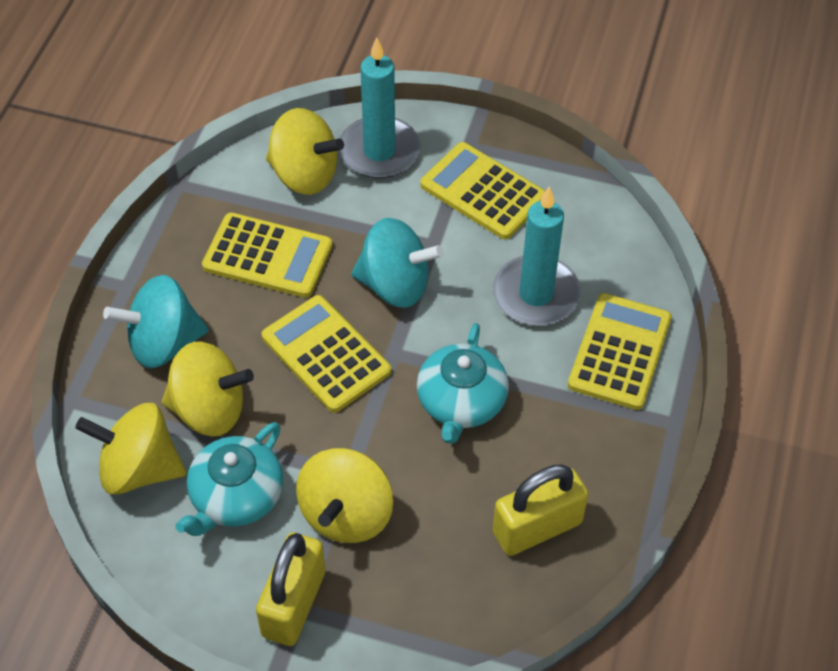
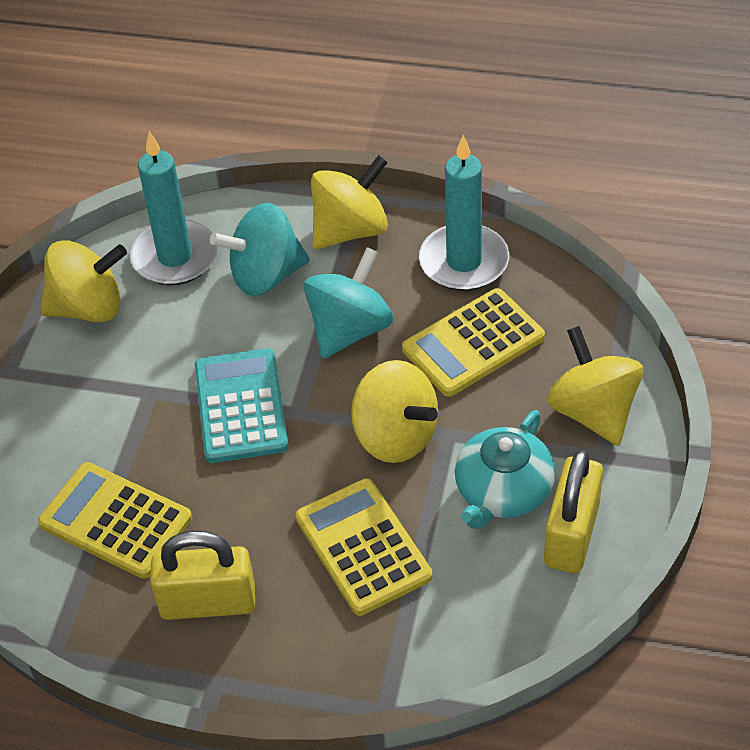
turquoise calculator: none = 0 -> [195,348,289,463] = 1
turquoise teapot: [176,422,283,536] [417,323,509,444] = 2 -> [455,410,556,529] = 1
yellow calculator: [202,213,333,298] [262,295,391,413] [420,142,545,239] [568,293,672,410] = 4 -> [38,462,192,579] [296,478,433,616] [402,288,545,397] = 3

